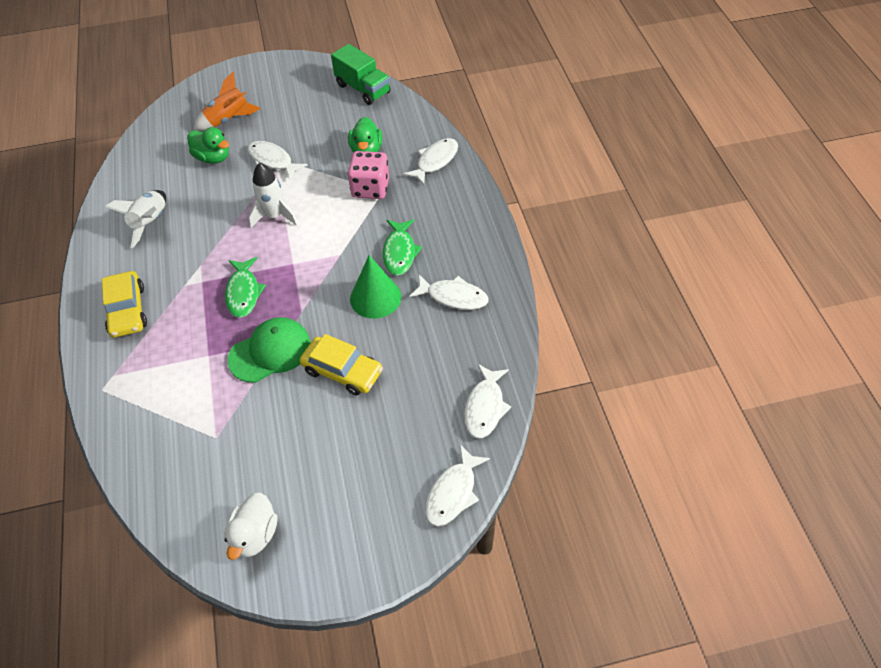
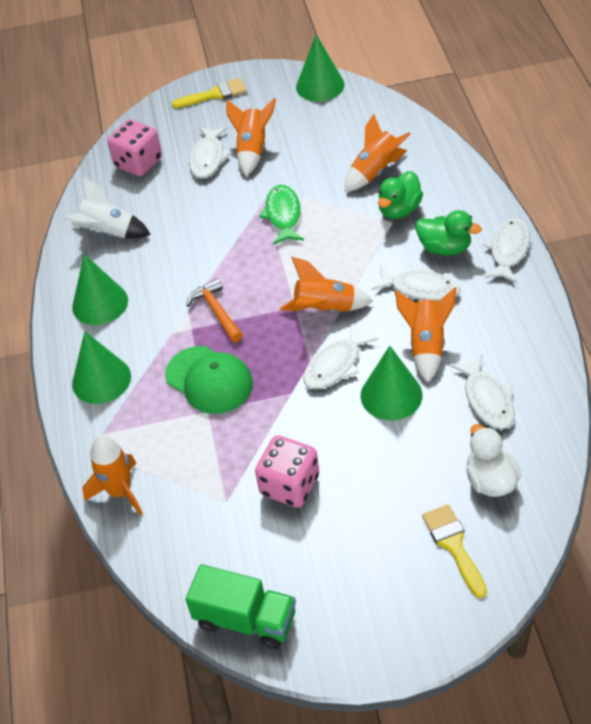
green cone: [350,255,401,319] = 1 -> [72,254,128,325] [72,331,131,404] [296,35,344,102] [361,346,422,420] = 4
green fish: [225,257,266,318] [383,219,422,276] = 2 -> [259,185,304,245] = 1
orange hammer: none = 0 -> [186,278,243,342] = 1
orange rocket: [194,72,261,130] = 1 -> [82,435,143,516] [227,98,276,176] [280,257,373,313] [345,114,411,192] [395,287,456,383] = 5
pink dice: [348,151,389,199] = 1 -> [107,119,162,176] [255,435,319,508] = 2
white rocket: [105,190,166,248] [248,162,298,228] = 2 -> [64,177,151,239] = 1
yellow brush: none = 0 -> [172,78,247,108] [422,504,487,598] = 2
yellow car: [102,271,147,338] [300,334,383,396] = 2 -> none = 0

